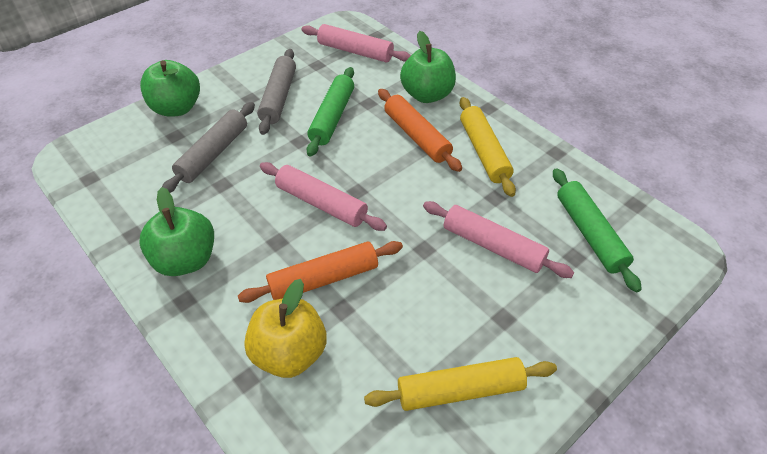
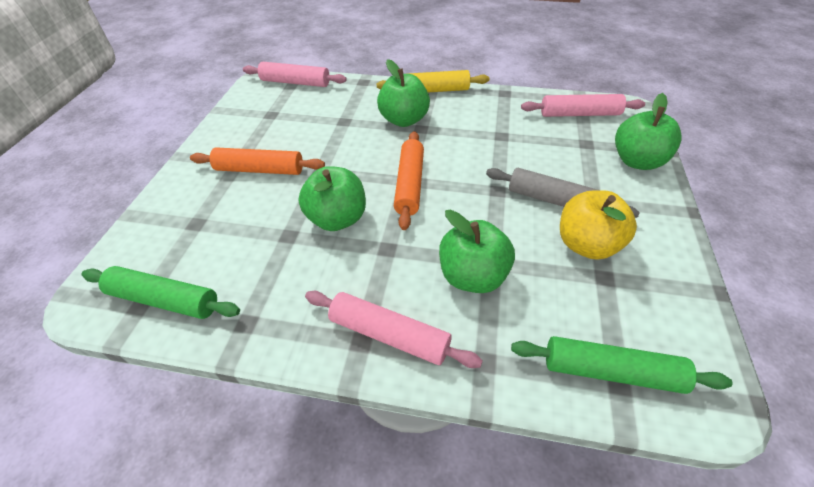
green apple: [139,187,214,276] [140,60,200,117] [400,31,456,103] = 3 -> [298,166,366,231] [377,59,430,127] [439,210,515,293] [615,93,682,170] = 4
grey rolling pin: [162,102,255,193] [257,49,296,135] = 2 -> [486,168,640,218] = 1
yellow rolling pin: [364,357,557,411] [460,97,516,197] = 2 -> [376,70,489,92] = 1

